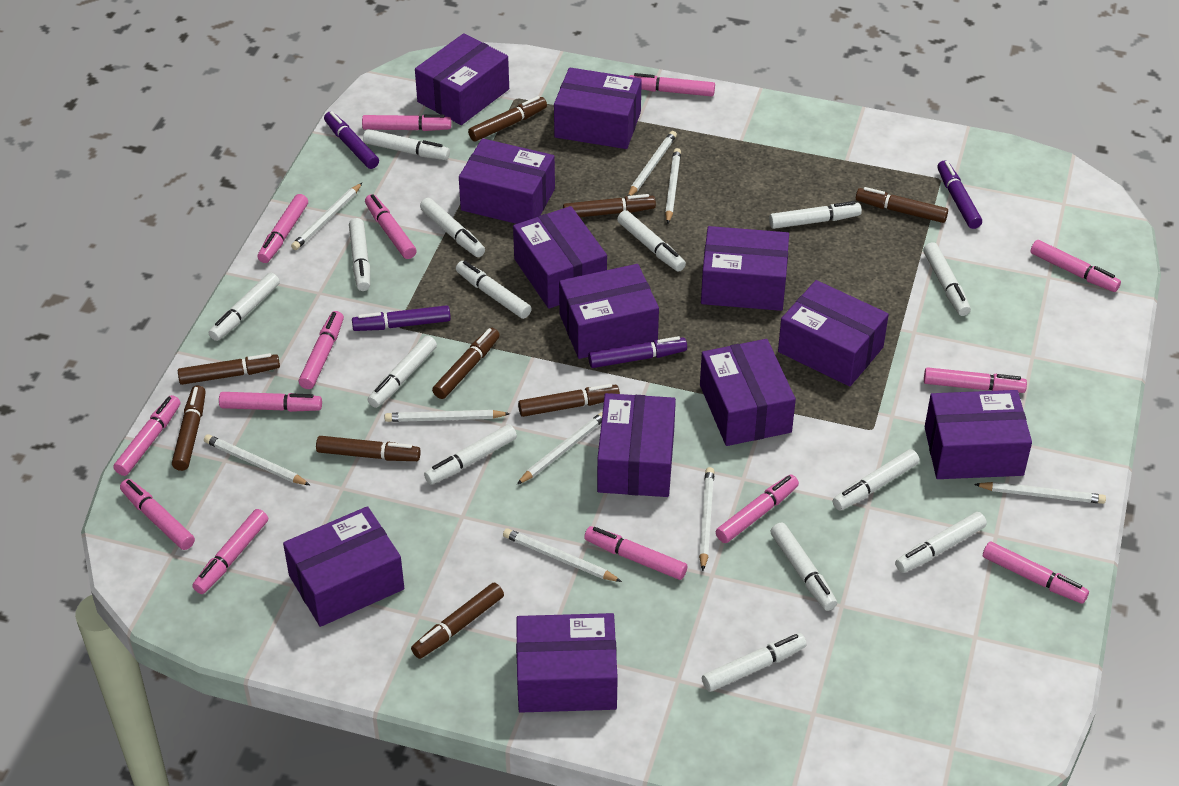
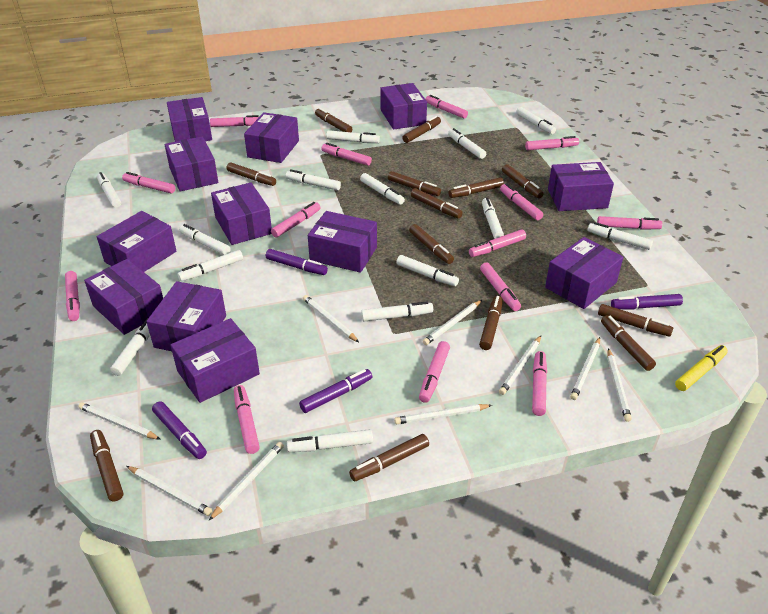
brown marker: [172,385,206,471] [178,353,280,385] [316,436,421,461] [411,583,504,659] [432,328,499,399] [468,96,547,141] [518,384,620,417] [563,194,656,217] [856,187,948,223] = 9 -> [90,430,123,501] [226,162,276,186] [315,108,352,132] [349,434,429,482] [388,171,441,196] [402,116,441,143] [409,224,454,264] [411,188,463,219] [448,177,504,198] [479,296,503,350] [502,164,544,198] [598,304,673,337] [601,315,656,371] = 13
yellow marker: none = 0 -> [675,345,728,391] = 1

